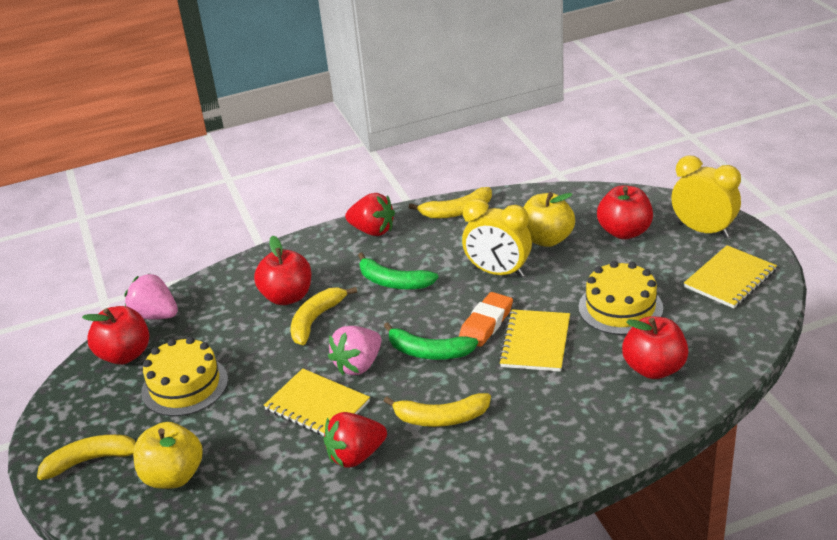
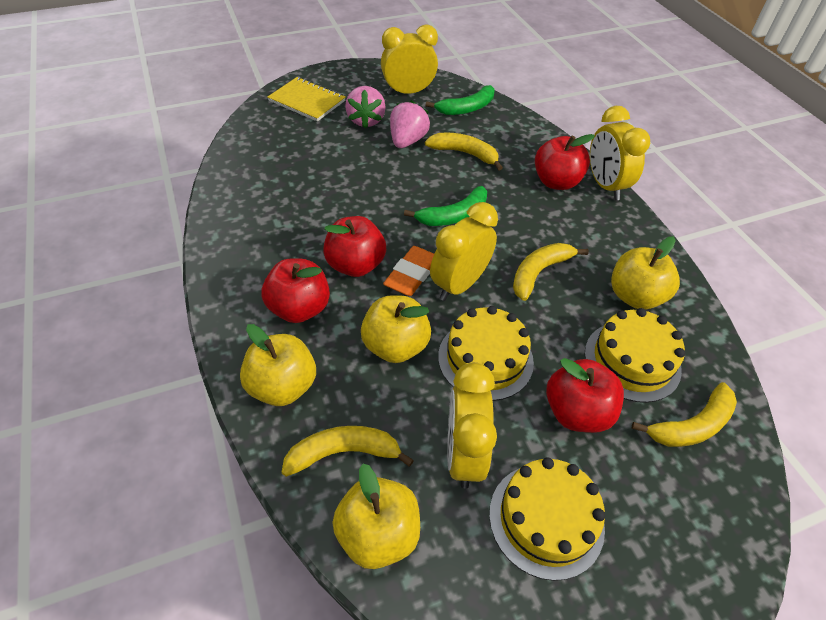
red strawberry: [324,412,387,468] [345,193,395,236] = 2 -> none = 0
yellow apple: [133,422,203,489] [523,192,575,247] = 2 -> [240,324,316,406] [332,464,420,569] [361,295,431,363] [611,236,680,310] = 4
yellow cake: [141,337,228,416] [579,261,663,335] = 2 -> [438,306,534,401] [489,457,605,581] [585,308,685,403] = 3
yellow clock: [462,199,532,278] [671,156,741,238] = 2 -> [381,25,438,95] [430,202,498,301] [447,362,497,489] [590,106,650,200] = 4
yellow notebook: [264,368,370,436] [499,309,570,372] [684,245,777,308] = 3 -> [268,77,346,122] = 1

